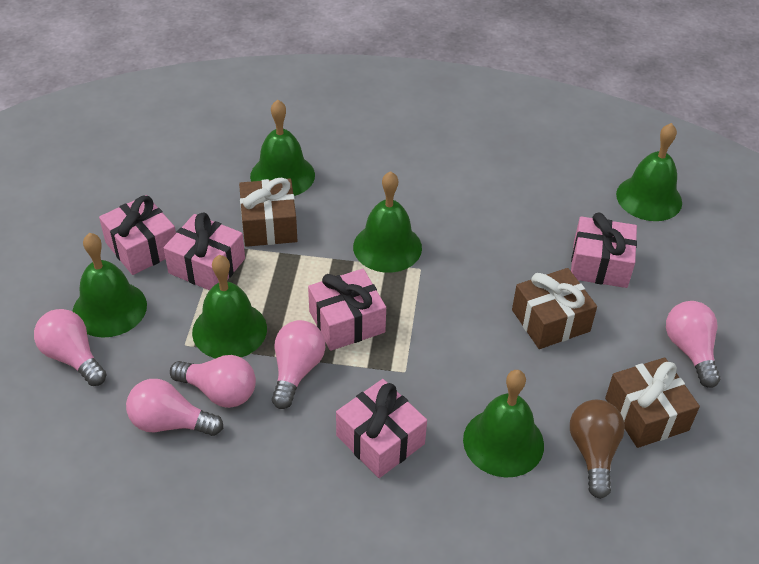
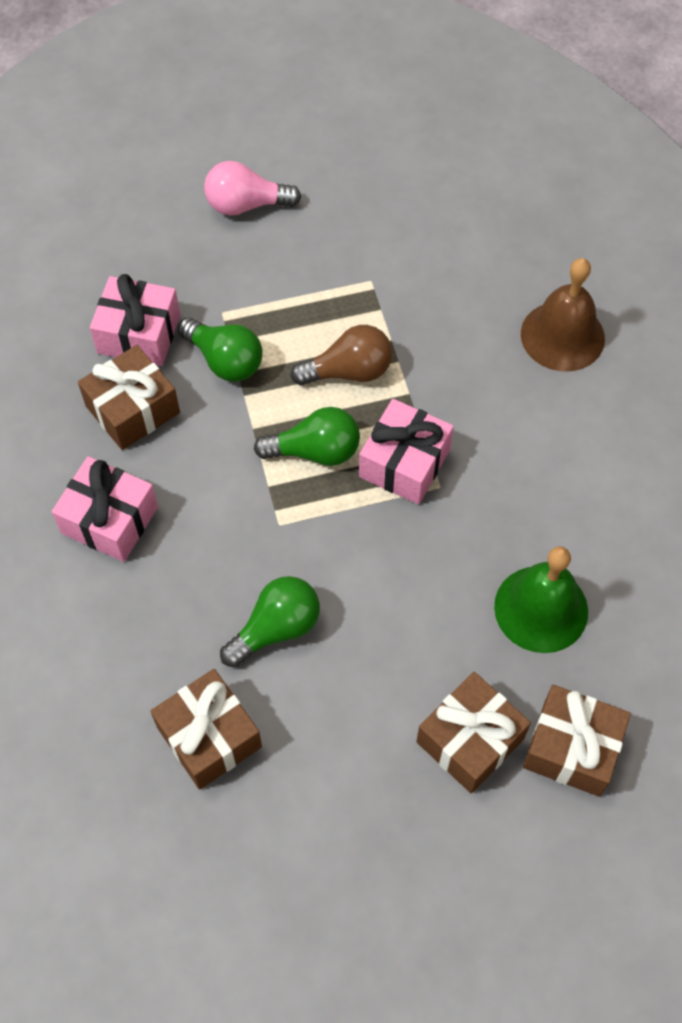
brown bell: none = 0 -> [521,258,605,372] = 1
brown gift: [239,178,297,247] [512,268,597,349] [605,358,700,448] = 3 -> [78,345,180,450] [150,669,262,789] [416,672,531,793] [523,685,631,797] = 4
green bell: [73,233,147,337] [192,255,267,358] [250,100,315,196] [353,171,422,273] [463,370,544,477] [616,123,682,221] = 6 -> [494,546,588,653] = 1
green light bulb: none = 0 -> [178,317,263,382] [220,576,320,667] [254,407,360,466] = 3
pink gift: [99,195,176,275] [164,212,245,290] [308,269,386,351] [336,379,427,478] [571,212,637,288] = 5 -> [52,456,158,562] [90,274,180,366] [359,399,454,504] = 3
pink light bulb: [34,309,107,386] [126,379,223,436] [170,355,256,408] [272,320,325,409] [666,301,721,388] = 5 -> [204,161,301,216] = 1

